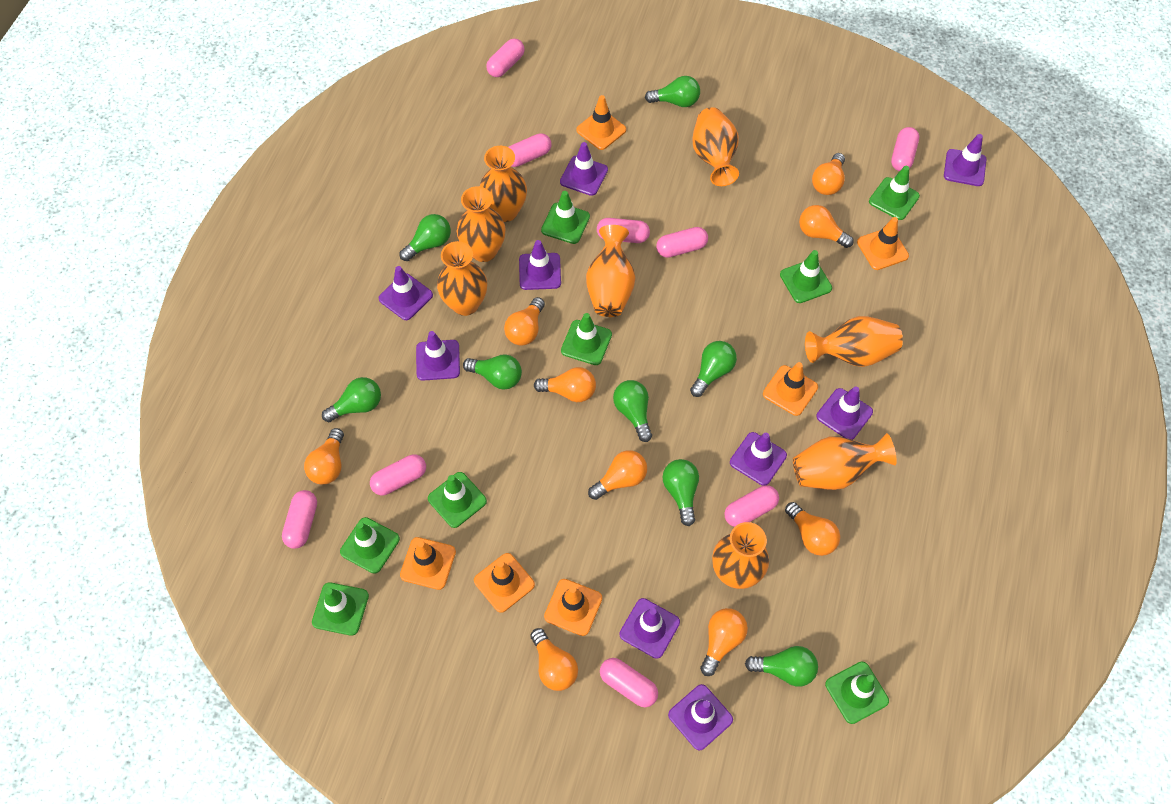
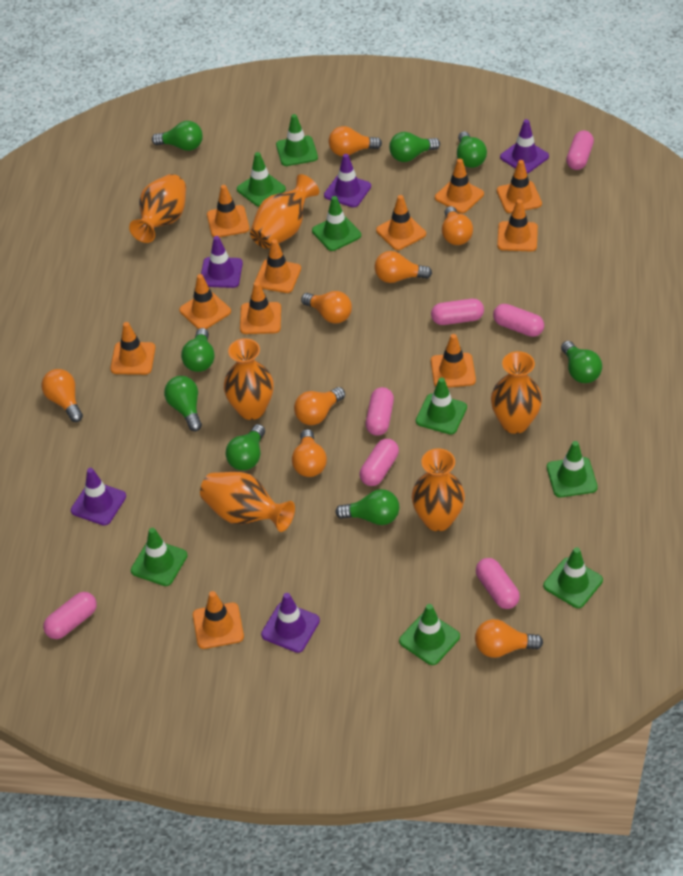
orange light bulb: [304,428,344,484] [504,297,545,346] [530,628,578,691] [534,367,596,402] [588,450,647,500] [700,608,748,676] [785,502,840,556] [799,205,854,248] [812,153,845,195] = 9 -> [41,369,83,422] [292,429,327,477] [294,387,345,425] [301,291,352,324] [328,126,382,156] [374,251,432,283] [442,206,473,245] [475,619,543,658] = 8
orange traffic cone: [400,537,456,590] [474,553,535,613] [544,579,602,636] [576,95,626,150] [763,362,818,416] [857,217,909,270] = 6 -> [110,322,155,375] [179,274,231,329] [193,591,244,649] [207,185,249,237] [240,282,281,334] [255,239,301,293] [376,195,426,250] [431,334,476,387] [435,159,484,213] [497,160,542,213] [497,199,538,252] = 11
orange vase: [437,241,487,316] [457,186,506,262] [480,146,527,222] [586,225,635,317] [692,107,739,186] [712,522,769,589] [793,433,897,490] [805,316,903,367] = 8 -> [129,174,186,243] [200,472,295,532] [224,338,274,420] [250,174,319,249] [412,449,465,531] [491,351,542,434] = 6
pink capsule: [282,490,317,549] [370,455,426,495] [486,39,525,77] [508,133,551,167] [597,218,650,243] [600,658,658,707] [656,227,708,258] [724,485,779,527] [891,127,919,171] = 9 -> [43,592,97,639] [360,439,399,486] [366,387,394,436] [431,299,484,325] [476,558,520,609] [493,304,544,337] [566,130,594,170] = 7
purple traffic cone: [379,266,433,320] [416,331,460,381] [519,240,561,290] [560,142,608,196] [619,598,680,659] [668,684,733,750] [730,432,787,486] [816,387,873,440] [944,134,987,186] = 9 -> [71,468,126,526] [201,236,243,288] [261,593,320,653] [324,154,371,208] [500,119,549,173] = 5

